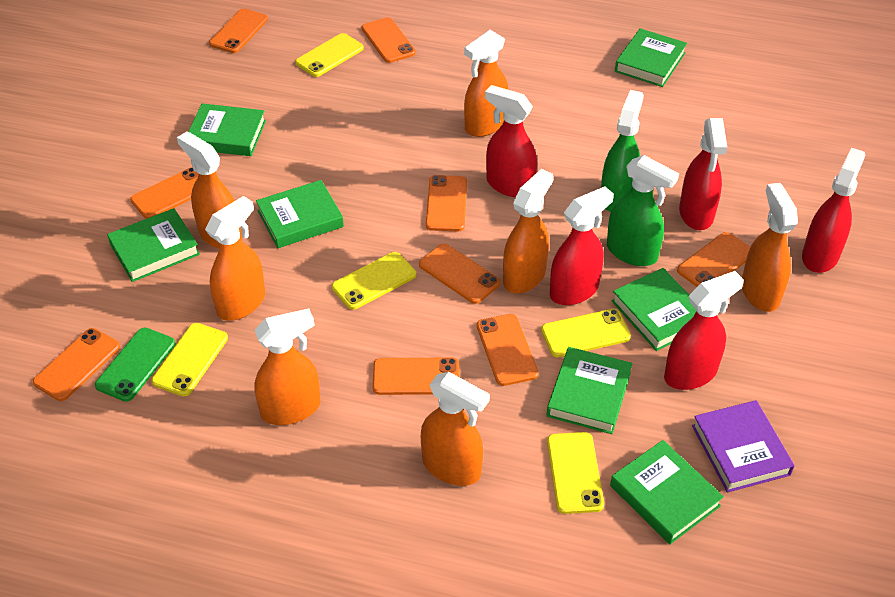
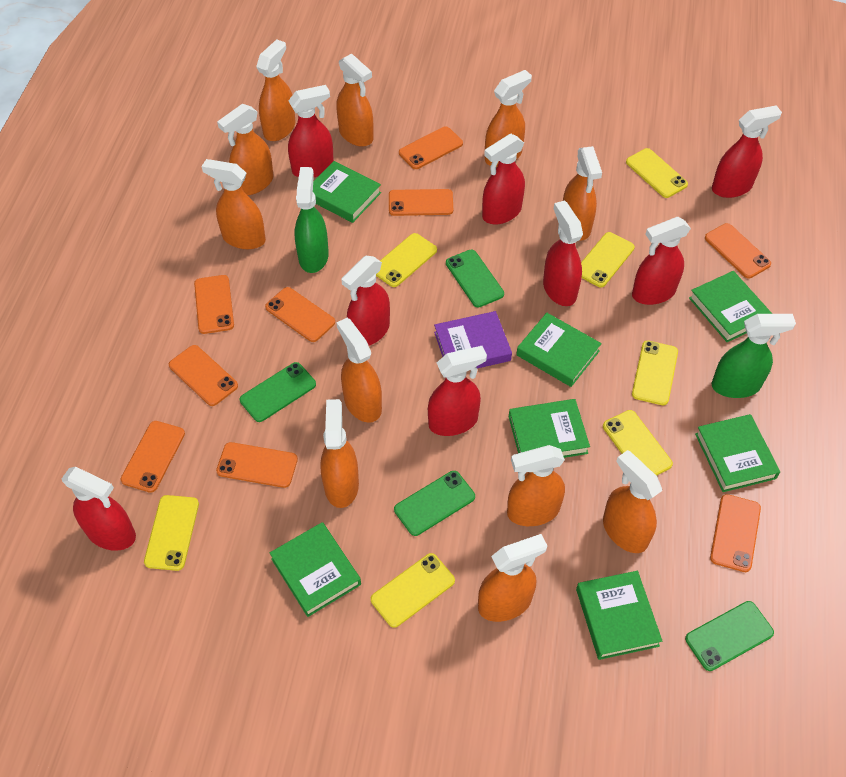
green phone: [95,328,175,402] = 1 -> [240,362,316,422] [394,471,475,536] [446,250,504,307] [685,601,774,671] = 4
orange spray bottle: [177,131,242,249] [205,196,265,321] [254,309,321,425] [421,372,490,486] [464,30,508,137] [503,169,553,294] [742,183,798,312] = 7 -> [202,159,266,249] [217,104,274,195] [256,39,295,141] [320,399,359,508] [336,53,374,147] [336,318,382,422] [478,534,548,622] [485,70,532,167] [507,445,565,526] [563,146,602,241] [603,450,662,553] = 11
red spray bottle: [485,85,537,197] [550,186,614,305] [664,271,744,390] [679,118,727,230] [802,148,865,273] = 5 -> [62,467,136,551] [288,85,334,178] [341,256,390,346] [428,346,487,436] [482,134,525,225] [543,200,583,306] [632,217,691,305] [712,105,782,198] = 8
yellow phone: [151,323,228,396] [295,33,364,77] [332,252,416,310] [541,309,631,357] [547,432,604,514] = 5 -> [144,495,199,571] [371,553,455,628] [376,233,437,287] [581,232,635,287] [603,410,673,476] [626,148,688,198] [632,340,678,405] = 7

